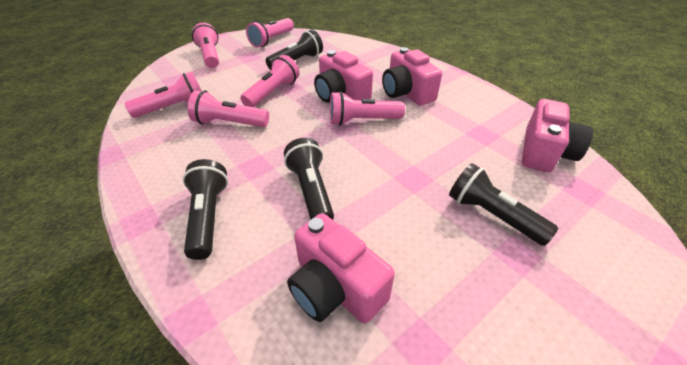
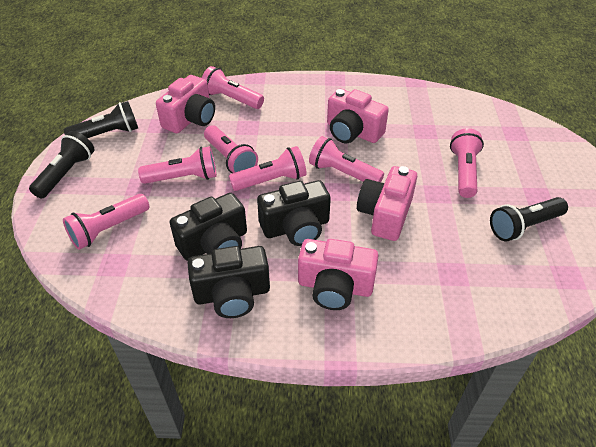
black camera: none = 0 -> [170,193,247,261] [188,246,270,318] [257,180,331,246] = 3
black flashlight: [183,159,228,260] [265,30,323,70] [284,138,334,220] [449,163,558,246] = 4 -> [29,131,94,199] [64,101,138,138] [490,197,568,241] = 3
pink flashlight: [124,72,201,118] [187,90,269,127] [192,23,219,68] [240,55,300,107] [246,18,294,48] [330,91,405,126] = 6 -> [63,194,149,250] [138,146,217,184] [202,66,264,109] [204,125,258,173] [229,146,306,191] [309,136,384,182] [450,128,484,198] = 7

